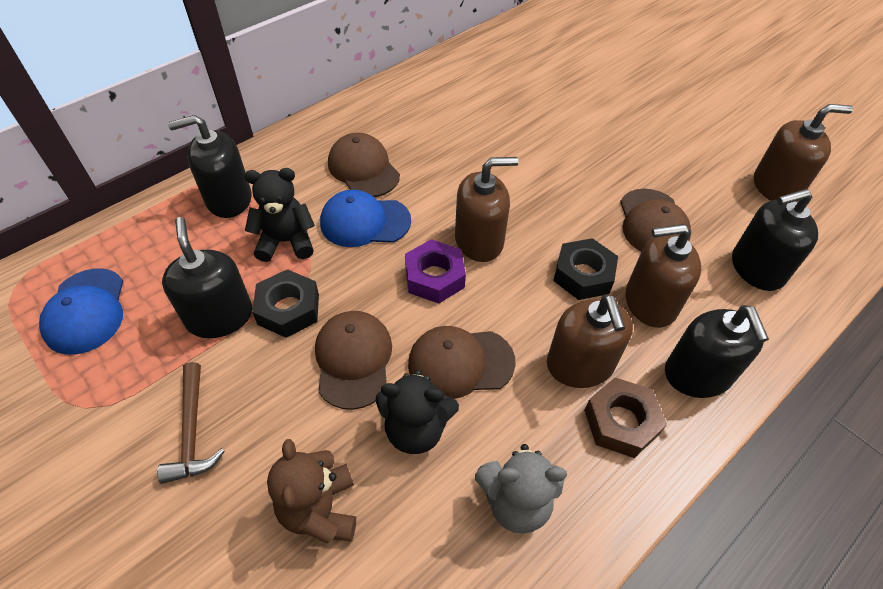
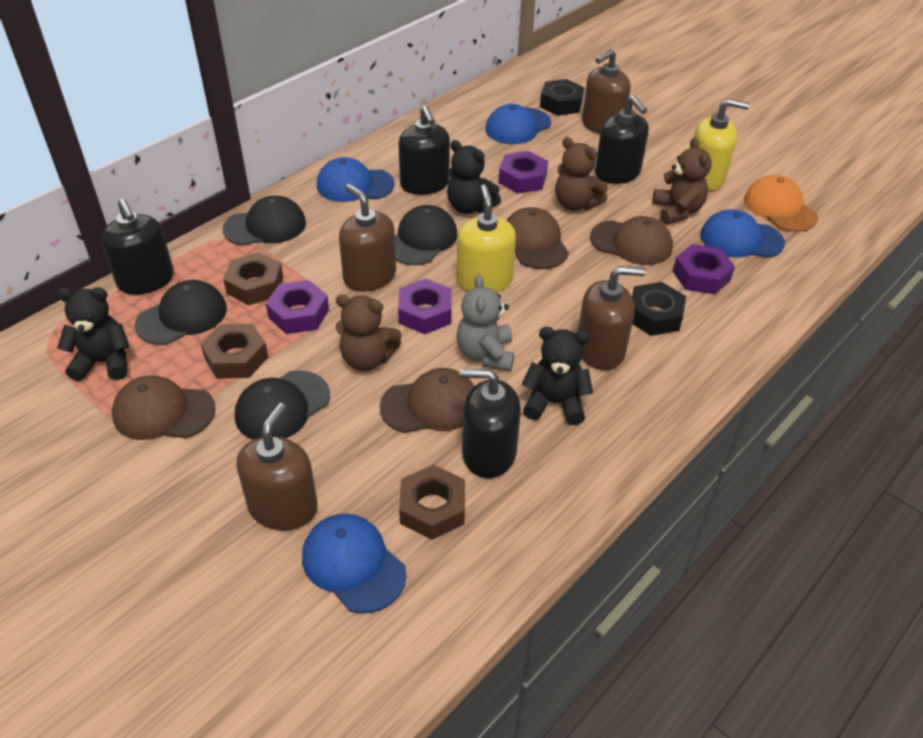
black cap: none = 0 -> [135,280,227,345] [223,195,306,246] [235,370,330,440] [395,205,458,265] = 4
black teddy bear: [244,168,315,262] [376,370,459,454] = 2 -> [56,287,130,381] [447,140,501,214] [522,327,593,425] = 3
blue cap: [39,268,123,355] [320,190,411,247] = 2 -> [302,514,407,614] [317,157,395,202] [485,104,551,144] [700,209,785,258] = 4
brown hammer: [157,362,225,484] = 1 -> none = 0
brown nut: [584,377,667,458] = 1 -> [201,324,268,379] [223,252,283,305] [399,464,465,540] = 3
brown teddy bear: [267,439,356,543] = 1 -> [336,294,401,371] [555,137,608,211] [653,137,712,224] = 3
orange cap: none = 0 -> [744,175,818,232] = 1
purple nut: [405,239,466,303] = 1 -> [266,280,329,334] [398,279,452,334] [499,151,548,194] [673,244,735,295] = 4
yellow soap dispenser: none = 0 -> [457,185,516,292] [694,99,750,191] = 2

